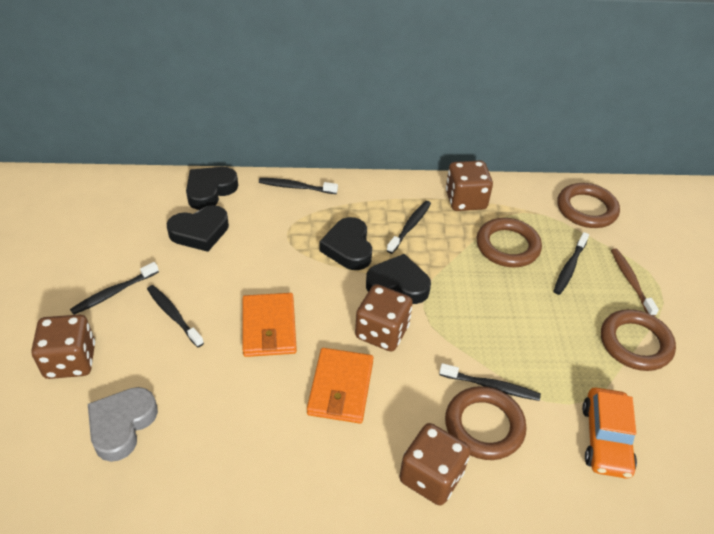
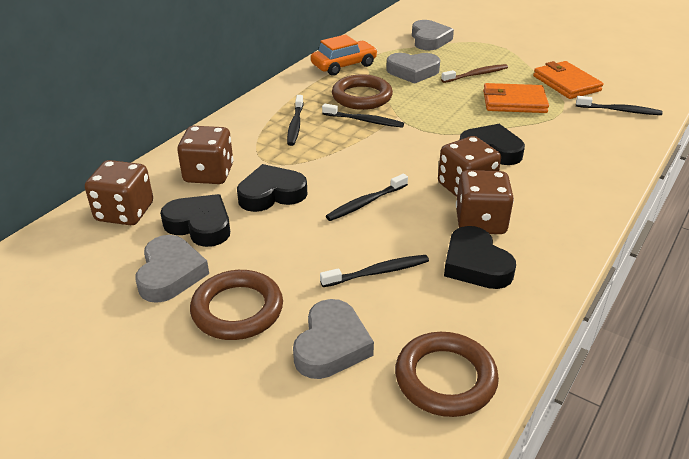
black toothbrush: [70,262,159,315] [147,285,204,347] [259,178,338,194] [386,201,431,254] [439,363,541,401] [553,232,589,295] = 6 -> [287,95,304,146] [320,255,429,287] [322,104,404,128] [326,174,408,221] [576,96,663,115] = 5
brown ring: [445,386,527,460] [476,218,542,267] [557,183,620,228] [601,309,676,371] = 4 -> [190,270,283,340] [332,74,393,110] [395,332,499,417] = 3
grey heart: [88,387,158,462] = 1 -> [136,235,209,303] [293,299,374,379] [386,53,440,84] [412,20,454,50] = 4

